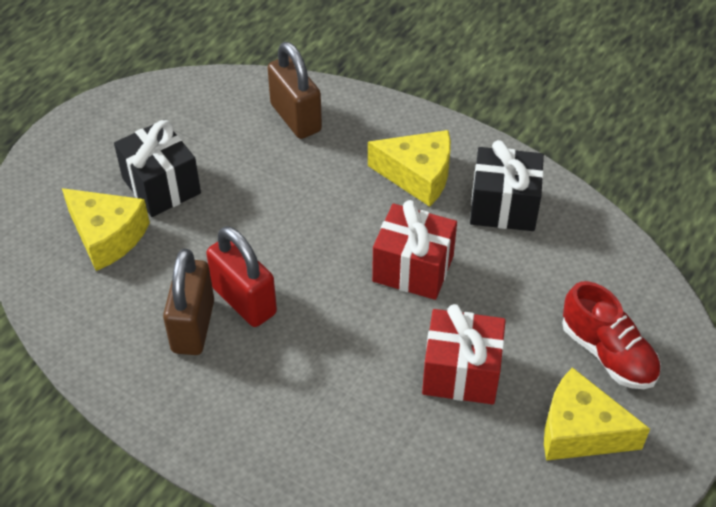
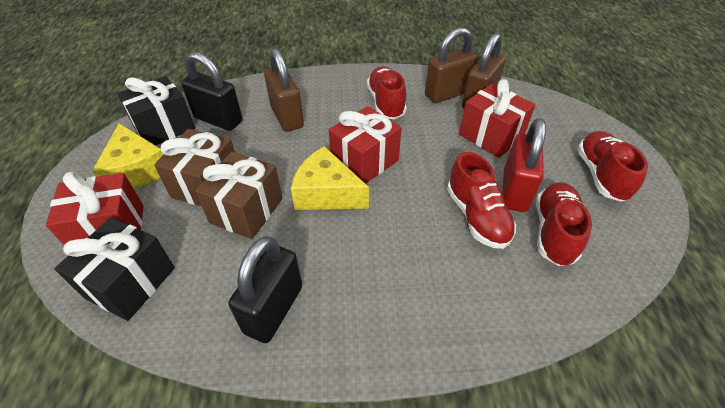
black padlock: none = 0 -> [181,52,242,131] [229,236,302,343] = 2
brown gift: none = 0 -> [154,129,235,206] [195,152,283,239] = 2
brown padlock: [163,249,214,355] [268,42,322,139] = 2 -> [264,48,304,132] [425,27,478,103] [462,33,506,108] = 3
red gift: [372,200,457,300] [422,304,506,405] = 2 -> [46,172,143,245] [329,106,402,184] [459,79,535,158] = 3
red shoe: [562,281,661,389] = 1 -> [367,66,407,119] [447,152,516,249] [536,182,592,266] [577,131,648,202] = 4
yellow cheese: [62,188,150,271] [368,130,451,207] [544,367,650,461] = 3 -> [92,123,164,189] [291,146,369,210] = 2

